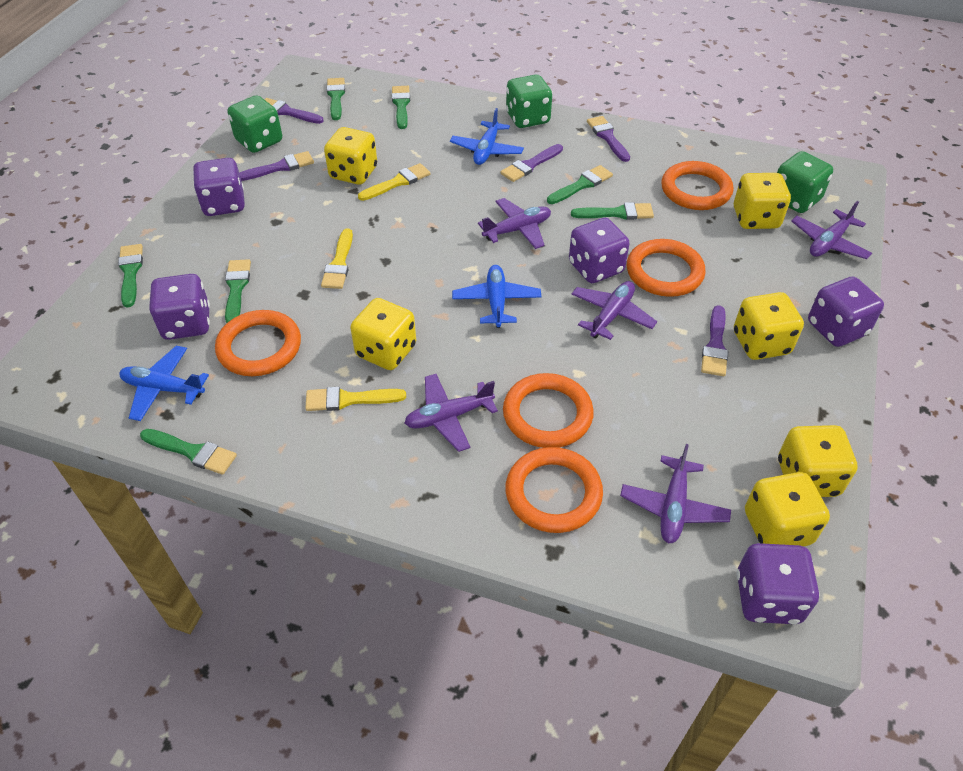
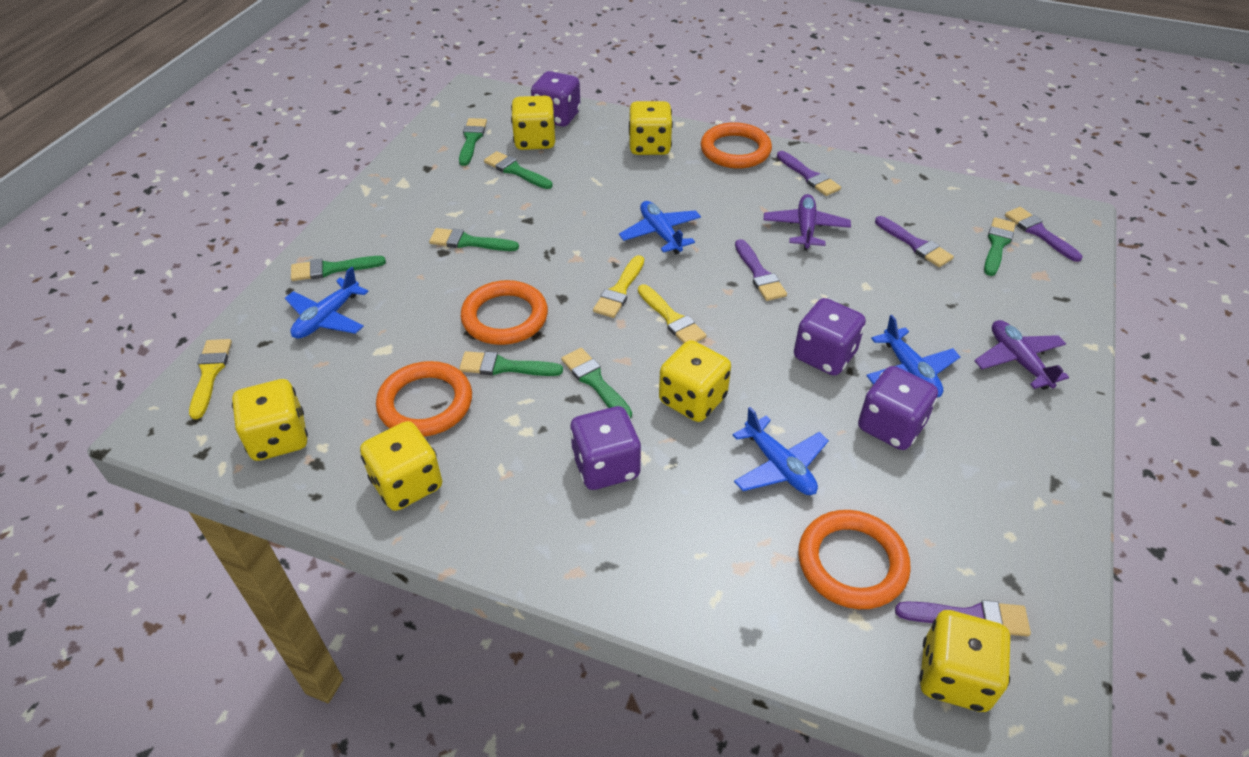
blue plane: [119,346,209,421] [450,108,524,165] [452,265,541,328] = 3 -> [285,267,369,339] [619,201,701,254] [732,407,829,495] [866,315,960,398] = 4
green dice: [227,95,282,153] [506,74,552,128] [777,151,833,213] = 3 -> none = 0
orange ring: [215,310,301,376] [503,373,594,448] [505,447,603,533] [627,239,706,297] [661,161,734,210] = 5 -> [376,361,472,437] [461,280,548,345] [701,122,772,169] [798,510,911,609] = 4
purple dice: [149,274,210,340] [193,158,245,216] [569,218,630,283] [736,543,819,624] [808,277,884,347] = 5 -> [531,71,581,127] [570,406,641,490] [794,298,866,376] [858,366,938,450] = 4
purple plane: [405,374,498,452] [478,198,551,249] [572,281,657,340] [620,444,731,543] [791,201,872,259] = 5 -> [764,194,851,251] [974,320,1069,390] = 2

